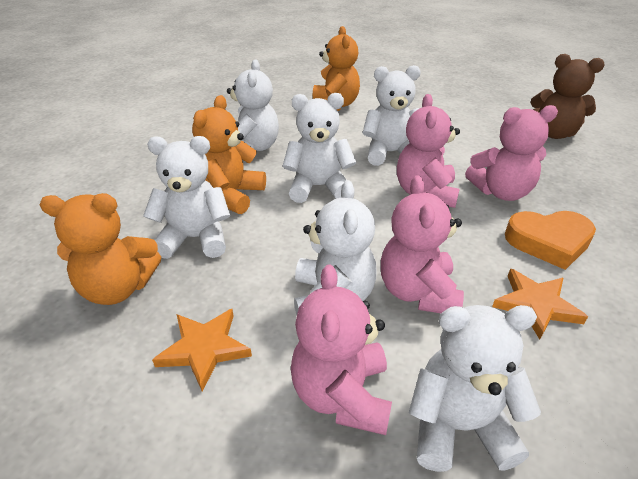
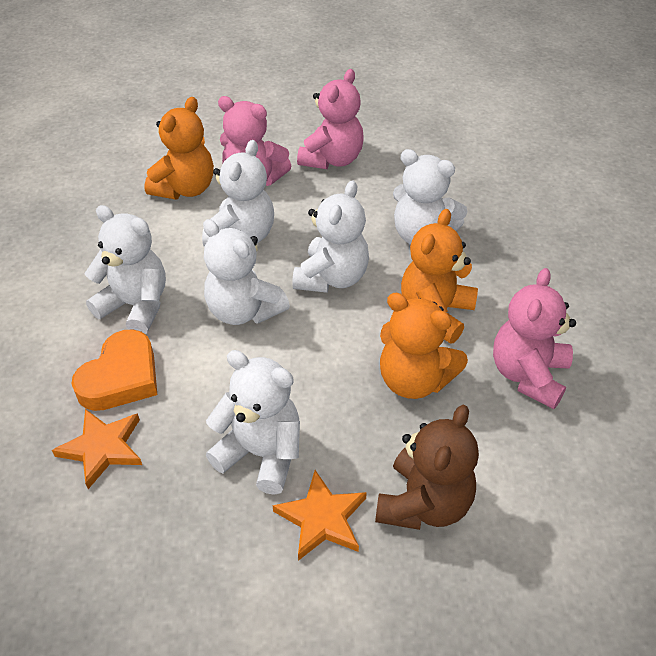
pink teddy bear: [291,264,392,435] [381,176,464,313] [397,94,460,208] [465,105,558,201] = 4 -> [218,96,291,186] [297,69,364,169] [493,268,576,409] = 3

